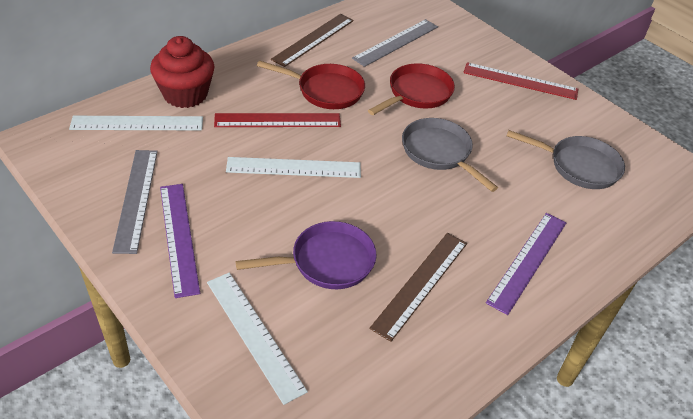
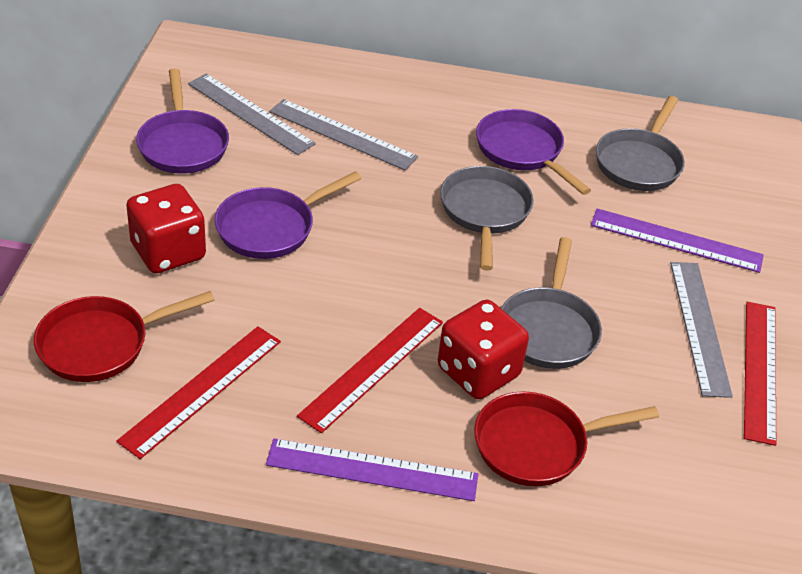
brown ruler: [271,14,354,67] [369,233,467,342] = 2 -> none = 0
grey pan: [402,118,498,192] [507,130,625,189] = 2 -> [440,166,534,271] [501,237,602,369] [596,96,685,191] = 3
grey ruler: [112,150,158,254] [352,19,438,67] = 2 -> [188,74,316,155] [269,99,418,170] [670,262,733,398] = 3
purple pan: [235,221,377,289] = 1 -> [136,68,229,174] [214,171,362,259] [476,109,591,195] = 3
red cupcake: [150,36,215,108] = 1 -> none = 0
red dice: none = 0 -> [126,184,206,274] [438,300,529,399] = 2
red ruler: [214,113,341,127] [463,62,578,100] = 2 -> [117,326,281,459] [297,308,443,433] [744,302,776,446] = 3
white ruler: [69,116,203,130] [207,272,308,405] [226,157,361,178] = 3 -> none = 0

